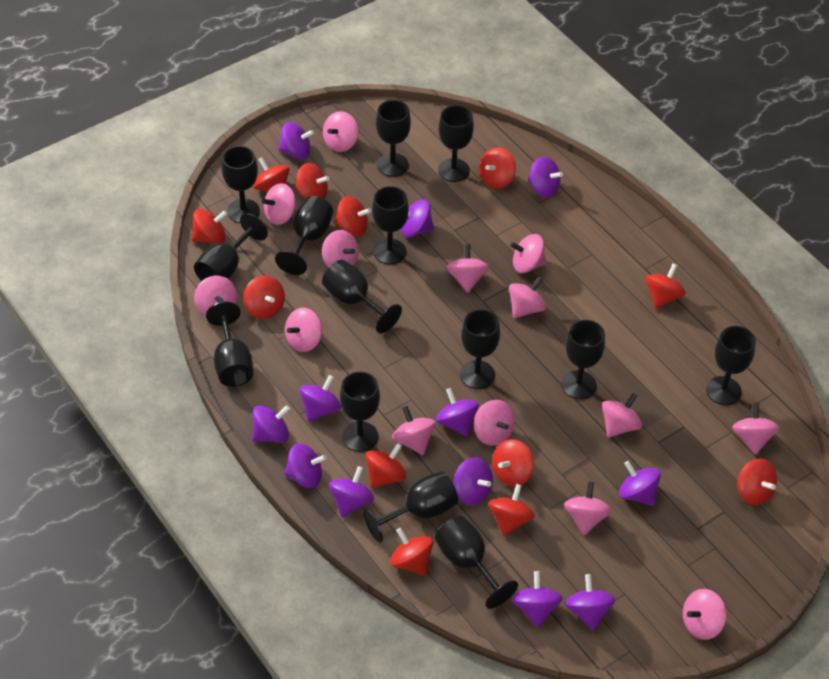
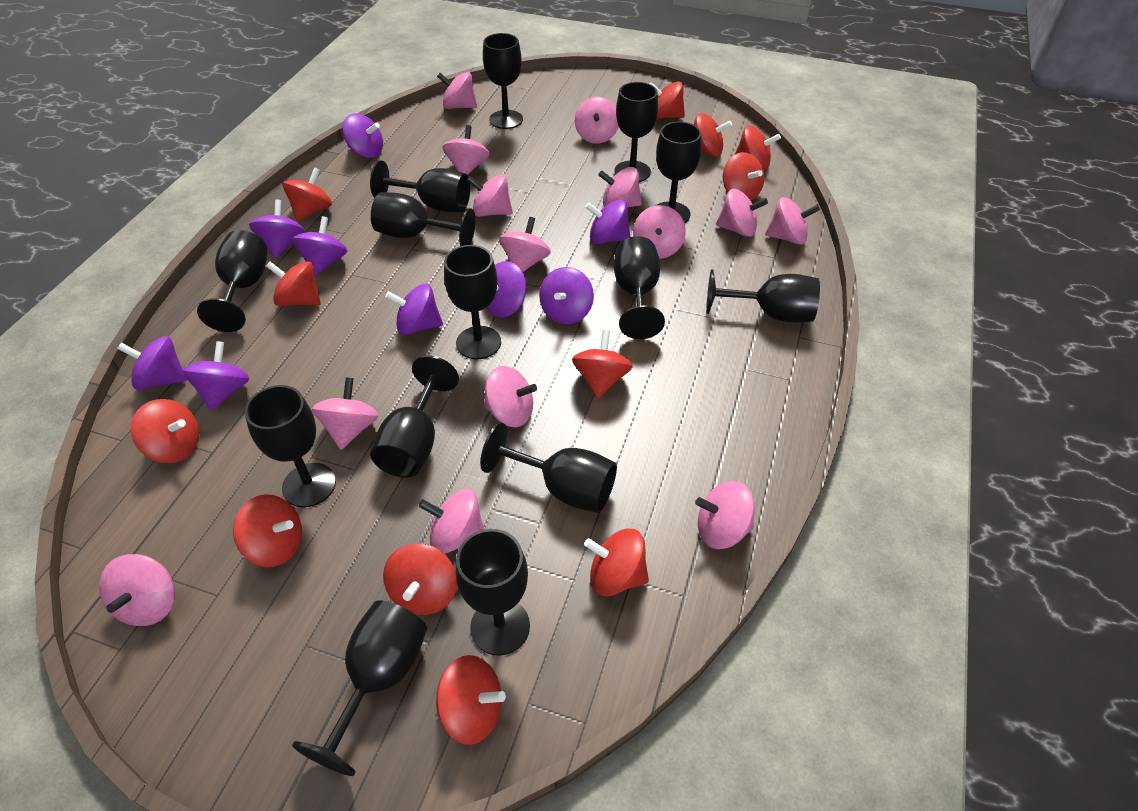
purple spinning top: [252,405,290,442] [278,122,314,160] [284,443,327,488] [300,375,341,422] [329,466,374,517] [401,200,434,237] [436,388,479,437] [454,457,493,505] [512,571,563,628] [528,156,563,198] [565,574,616,630] [619,461,661,506] = 12 -> [117,336,187,390] [182,341,249,411] [249,199,304,258] [292,216,347,276] [342,113,383,158] [385,284,443,335] [486,261,527,317] [539,267,594,324] [585,200,630,244] = 9

